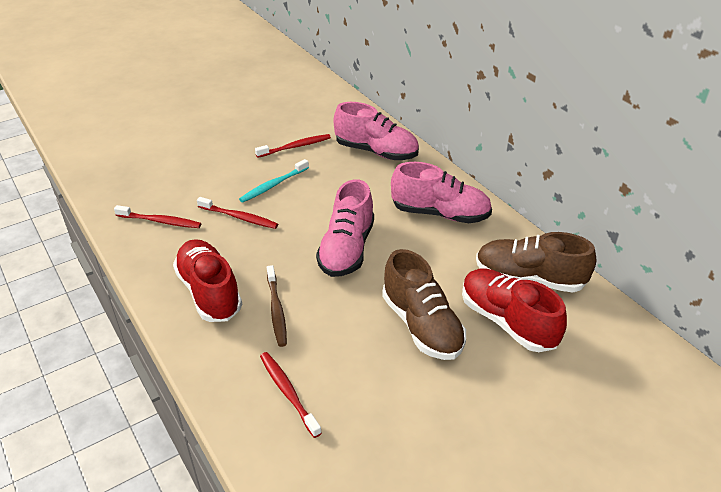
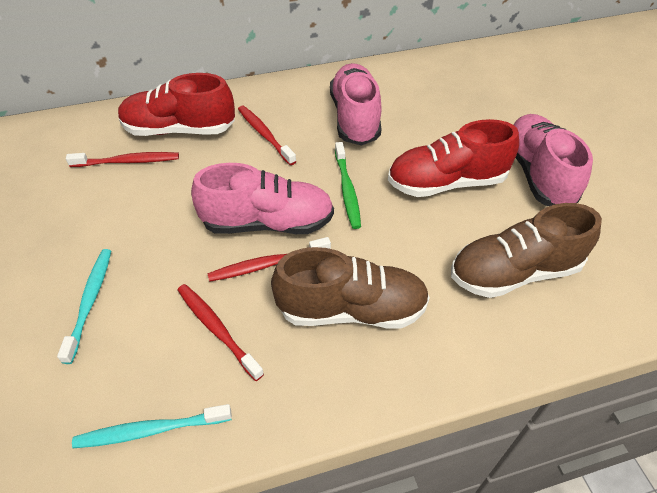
brown toothbrush: [267,265,287,347] = 1 -> none = 0
green toothbrush: none = 0 -> [335,142,361,229] = 1
turquoise toothbrush: [239,159,309,203] = 1 -> [57,249,111,364] [72,404,232,448] = 2

